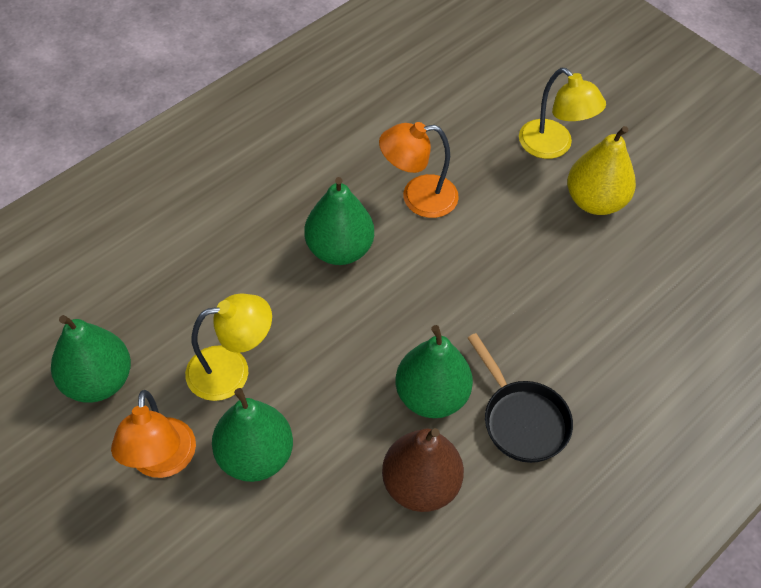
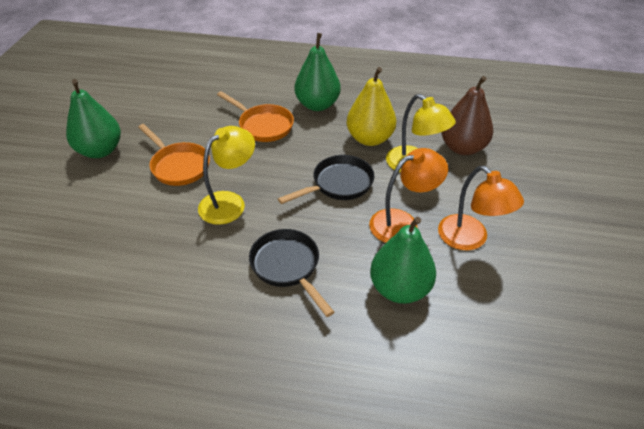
black pan: [468,333,573,463] = 1 -> [249,229,334,317] [278,155,374,204] = 2
green pear: [51,315,131,403] [212,388,293,482] [304,177,374,265] [396,325,473,418] = 4 -> [66,79,121,158] [295,33,341,111] [370,217,436,304] = 3
orange pan: none = 0 -> [138,124,210,186] [217,91,294,142] = 2

